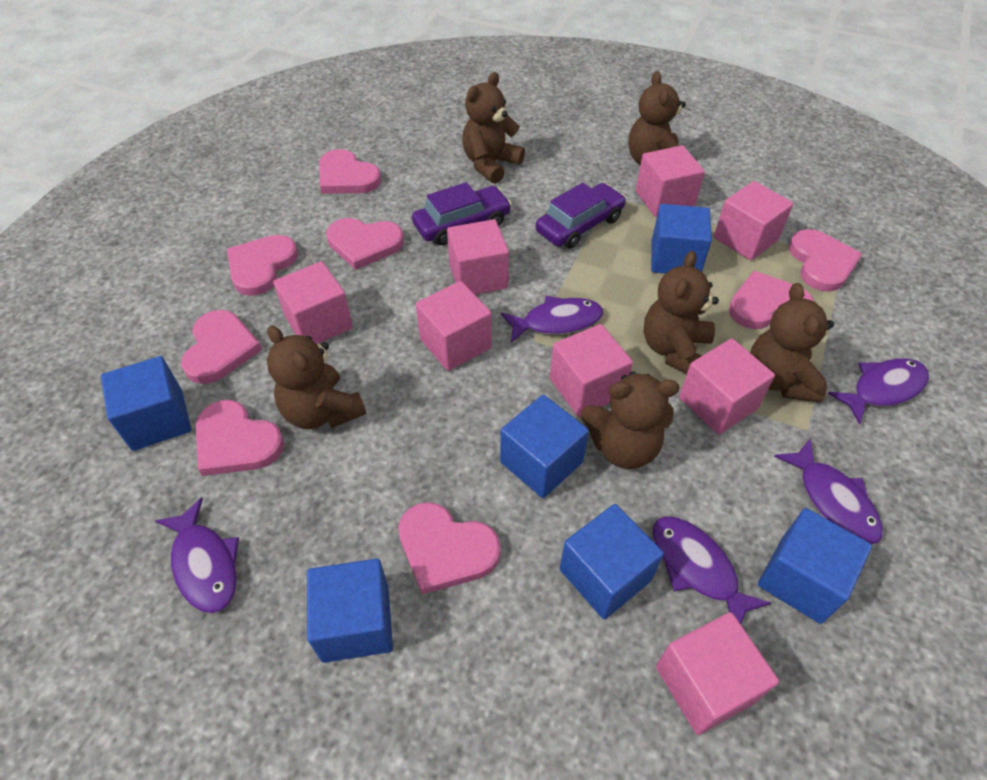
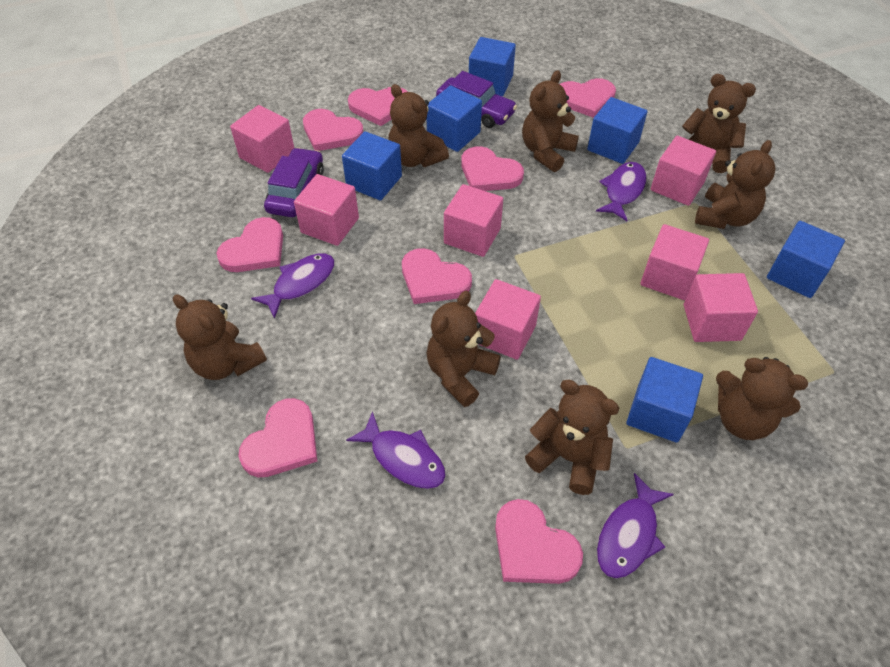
brown teddy bear: [267,325,366,429] [462,72,525,184] [581,371,680,469] [628,71,686,165] [644,251,719,374] [750,283,834,403] = 6 -> [173,294,267,380] [388,84,449,167] [427,291,501,407] [522,70,579,172] [525,380,620,495] [682,74,756,173] [695,140,776,229] [716,357,808,440] = 8
pink cube: [273,261,353,344] [416,281,492,371] [447,219,509,294] [550,324,633,417] [636,145,705,217] [656,612,779,735] [679,338,775,435] [714,181,793,260] = 8 -> [230,105,294,173] [294,174,359,246] [444,184,503,257] [475,279,541,360] [640,224,709,300] [651,136,716,206] [684,273,758,342] = 7
purple fish: [155,497,239,613] [501,296,603,343] [653,516,771,624] [774,439,883,544] [828,358,929,425] = 5 -> [251,253,334,319] [346,411,446,489] [596,162,646,221] [597,473,674,578] = 4

